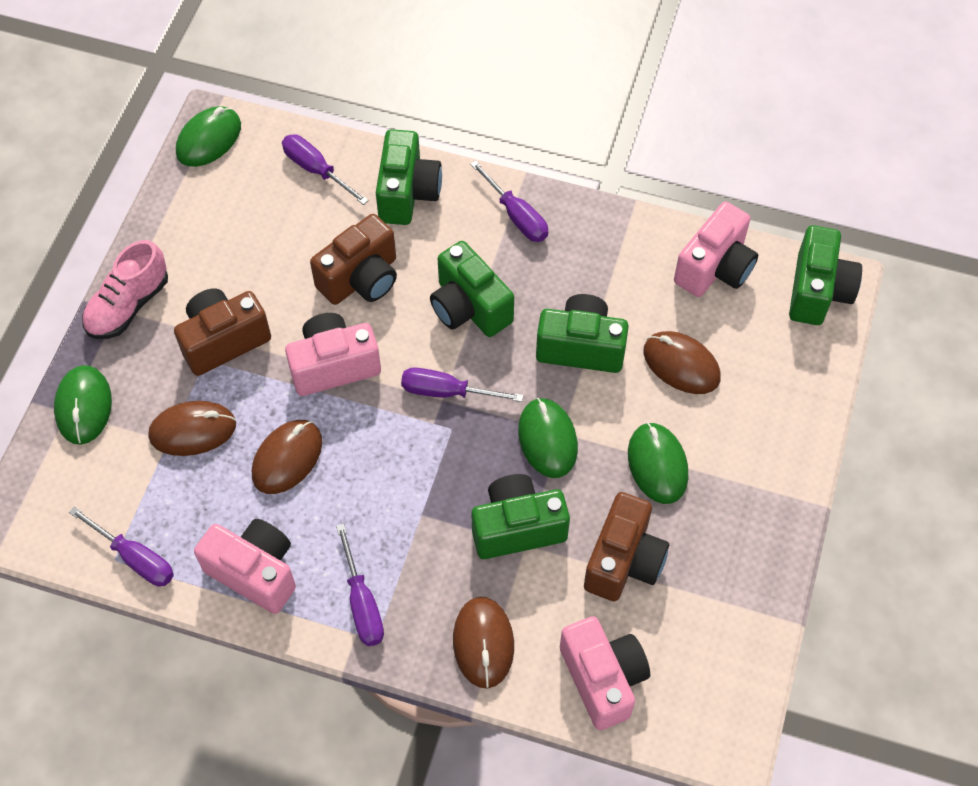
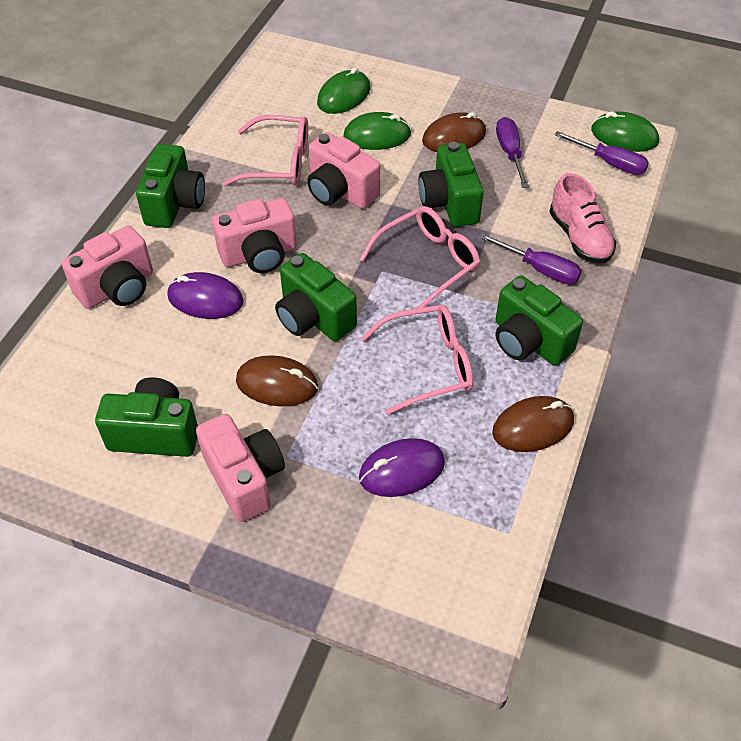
brown camera: [174,288,271,376] [310,214,397,305] [584,492,669,601] = 3 -> none = 0
brown mouse: [148,401,236,456] [252,420,322,494] [453,597,514,688] [643,331,721,394] = 4 -> [236,355,318,406] [422,112,486,152] [492,396,574,452] = 3
green mouse: [54,365,112,445] [176,106,241,167] [518,398,578,478] [628,422,689,504] = 4 -> [317,67,370,114] [343,112,412,150] [591,112,659,152] = 3
pink glasses: none = 0 -> [223,115,308,186] [359,206,480,309] [361,305,473,415] = 3
purple mouse: none = 0 -> [167,272,244,319] [359,438,445,497] = 2
purple screwdriver: [69,506,174,586] [282,134,369,205] [336,524,384,646] [401,367,524,402] [470,160,548,242] = 5 -> [479,233,582,284] [496,117,529,188] [554,131,649,175] = 3

